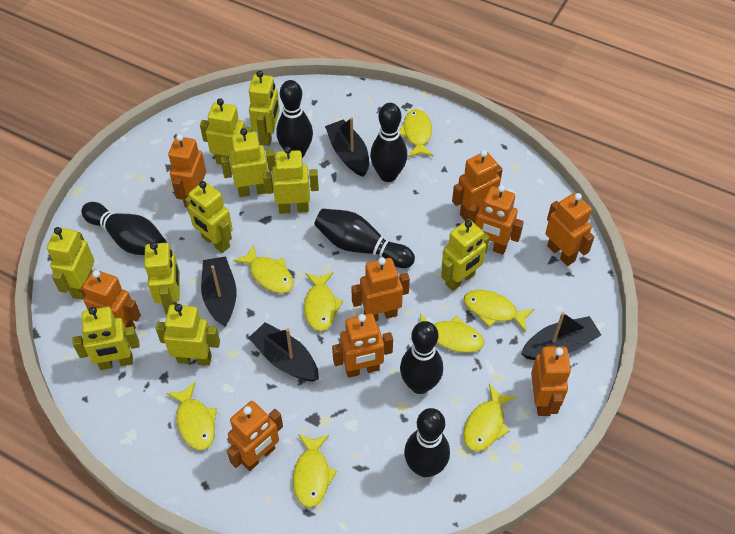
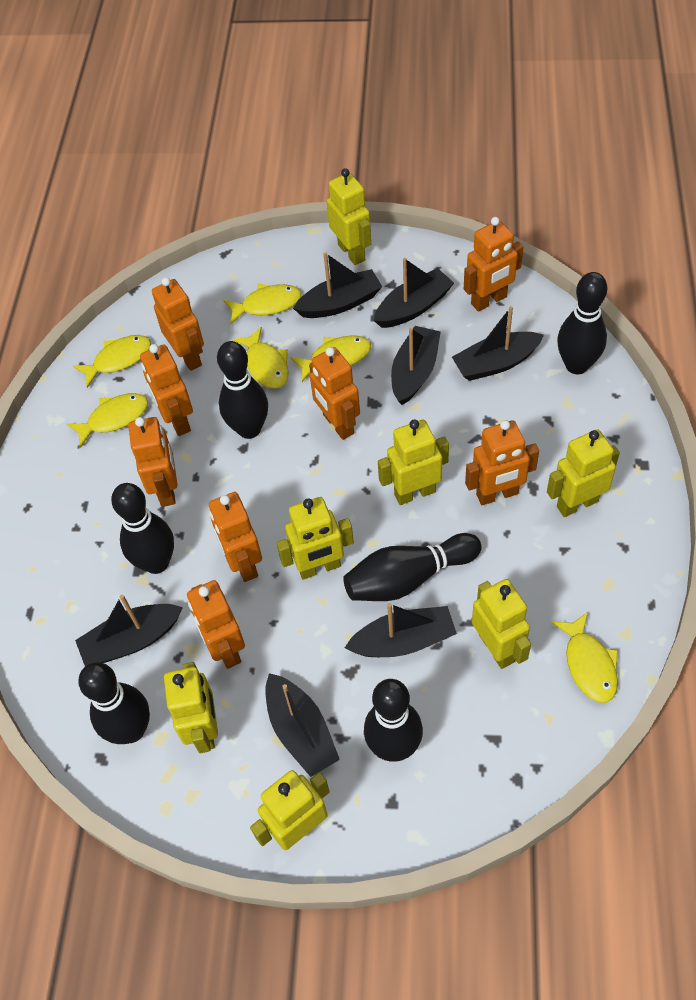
black boat: [201,256,237,327] [249,322,319,381] [325,117,369,177] [521,312,601,360] = 4 -> [75,594,183,666] [265,673,340,777] [293,252,382,318] [345,603,457,657] [374,258,454,328] [391,326,441,405] [452,306,544,381] = 7
orange robot: [80,270,141,329] [168,134,206,207] [227,401,283,471] [332,313,393,378] [351,257,410,321] [452,150,503,221] [467,185,524,255] [531,346,571,416] [545,193,594,266] = 9 -> [128,417,178,507] [140,344,193,436] [152,277,204,371] [187,580,245,669] [209,492,262,582] [309,347,360,440] [464,217,523,312] [465,420,539,505] = 8
yellow fish: [167,382,217,450] [233,244,294,293] [293,434,337,508] [304,272,343,331] [399,109,434,157] [411,313,484,353] [463,384,516,451] [464,290,534,332] = 8 -> [66,393,148,448] [73,335,151,388] [223,284,301,325] [232,327,289,389] [290,335,371,382] [552,612,618,703] = 6
yellow robot: [47,227,95,300] [72,307,140,370] [144,242,180,314] [156,304,220,366] [185,181,233,253] [200,98,252,165] [221,128,276,197] [249,71,280,146] [263,146,319,214] [441,219,490,291] = 10 -> [164,662,218,753] [250,770,330,850] [277,497,354,579] [327,168,371,265] [378,420,449,505] [472,579,531,669] [547,430,620,517] = 7

